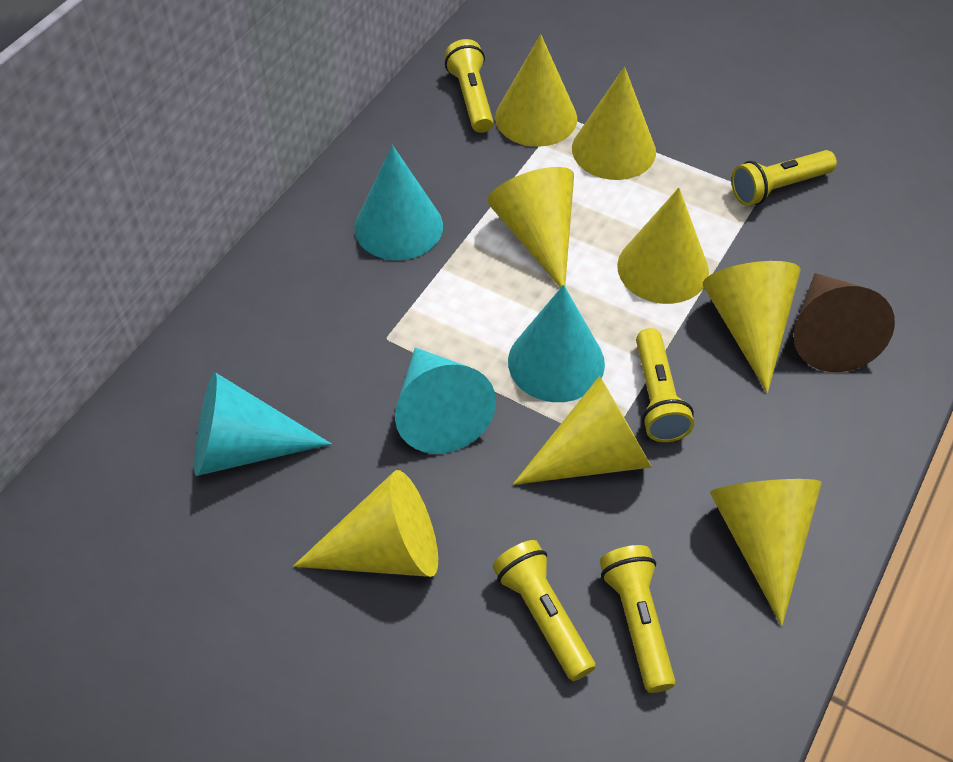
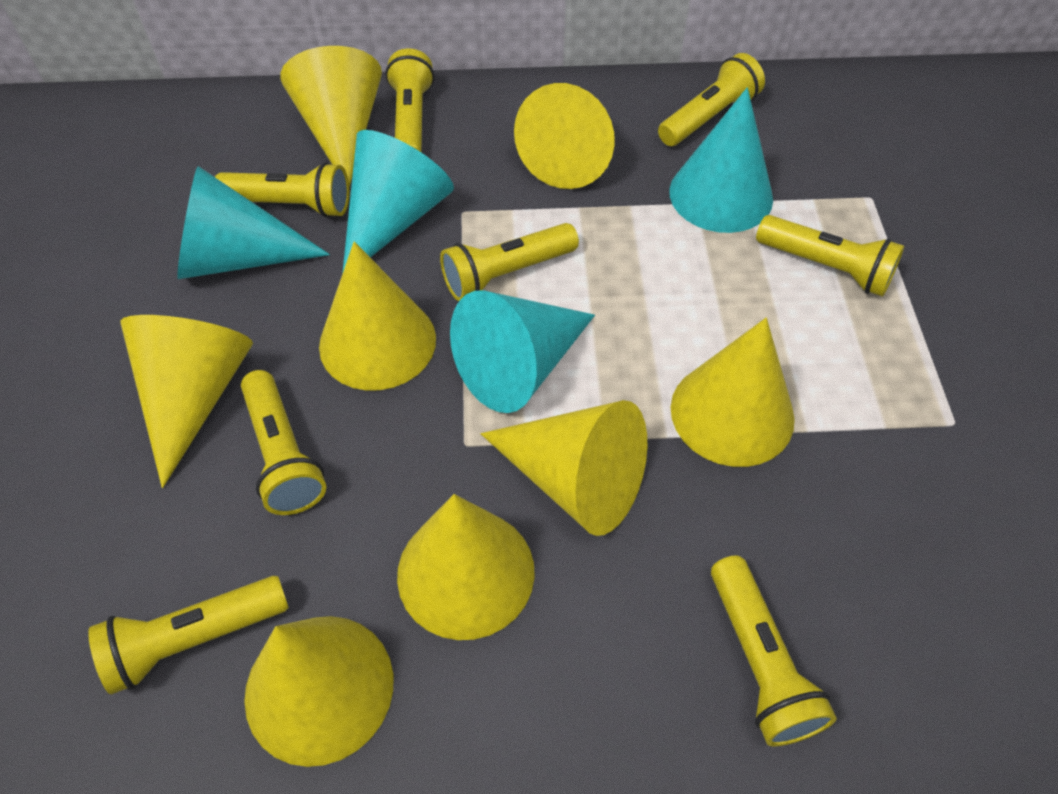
brown cone: [794,273,895,372] = 1 -> none = 0
yellow flashlight: [444,39,493,133] [492,540,596,681] [600,545,675,693] [636,328,694,442] [731,150,837,206] = 5 -> [88,576,289,695] [215,162,349,218] [241,370,326,515] [385,48,434,153] [440,223,579,301] [658,53,765,146] [711,555,837,746] [756,215,904,297] = 8

